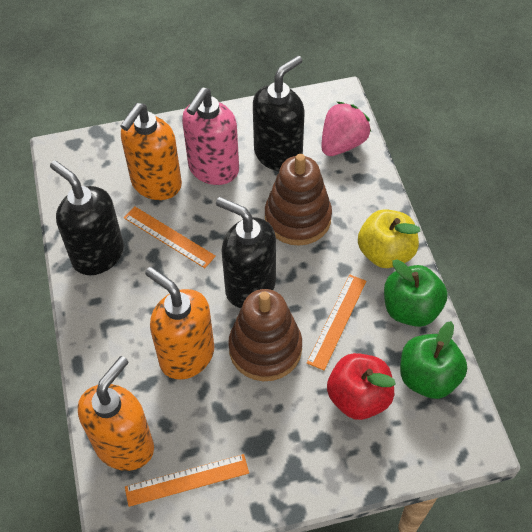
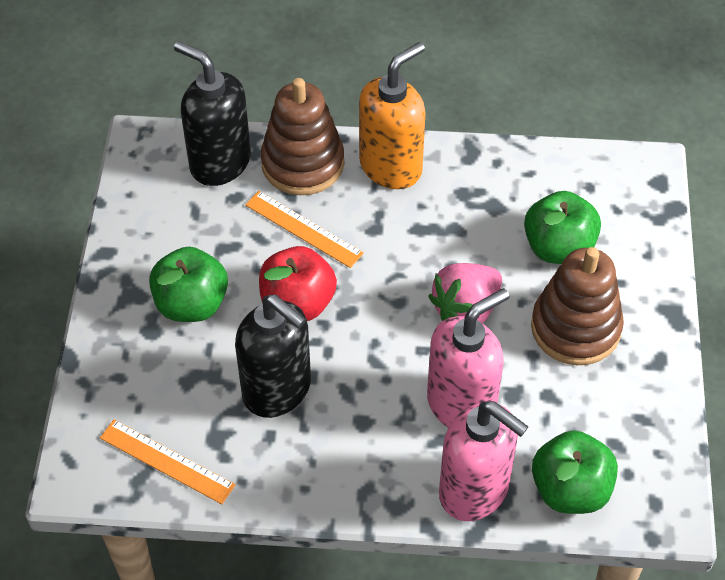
black soap dispenser: [50,160,124,275] [216,197,276,308] [253,56,305,171] = 3 -> [174,41,251,186] [235,295,311,418] = 2
green apple: [384,260,448,327] [400,321,467,399] = 2 -> [149,247,228,322] [524,191,601,264] [532,430,618,514] = 3
orange ruler: [124,206,216,268] [125,454,249,507] [307,275,366,370] = 3 -> [100,420,236,504] [245,191,364,268] = 2
orange soap dispenser: [78,356,154,471] [120,103,182,200] [145,267,214,380] = 3 -> [359,42,426,189] = 1
pink soap dispenser: [182,87,239,185] = 1 -> [427,288,510,428] [439,401,528,521] = 2
yellow apple: [358,209,420,268] = 1 -> none = 0

